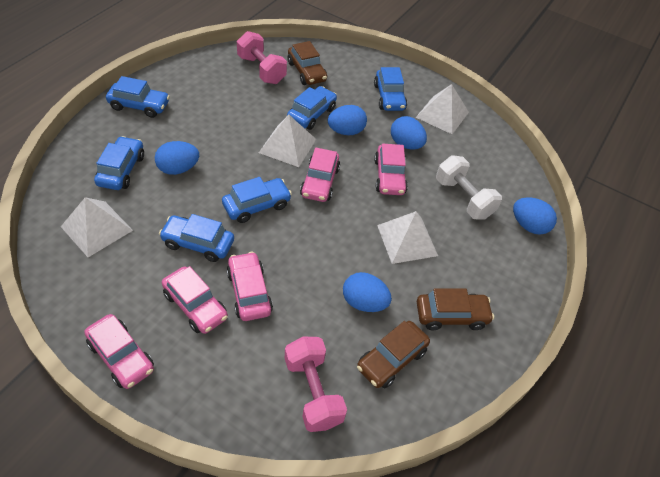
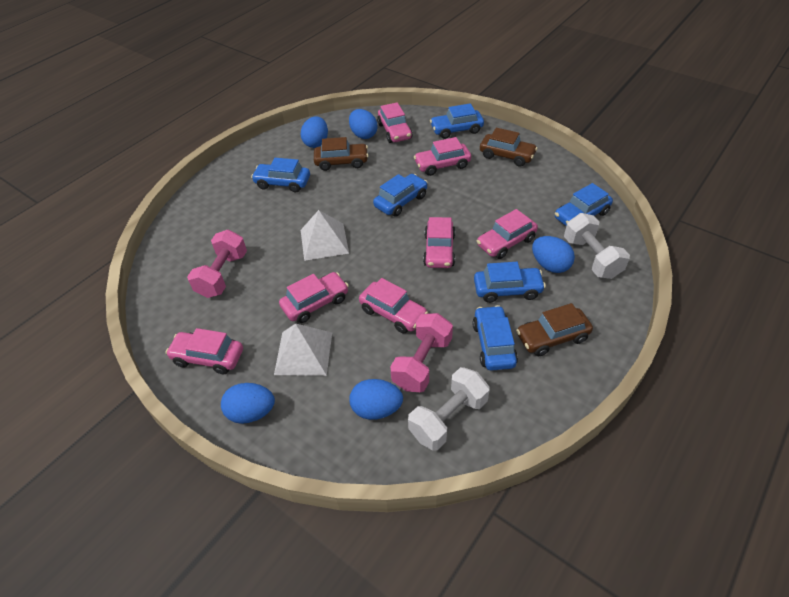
pink car: [84,314,154,389] [162,266,228,334] [227,252,273,321] [300,147,340,202] [374,144,408,195] = 5 -> [166,328,243,374] [279,272,349,323] [359,278,428,334] [377,102,413,143] [414,137,471,176] [423,217,455,268] [477,209,538,259] = 7
white dumbbell: [436,155,502,219] = 1 -> [408,367,490,451] [564,213,630,279] = 2
white pyramid: [61,197,133,257] [259,115,316,167] [377,211,438,264] [416,84,469,134] = 4 -> [274,323,332,376] [301,210,349,261] = 2

